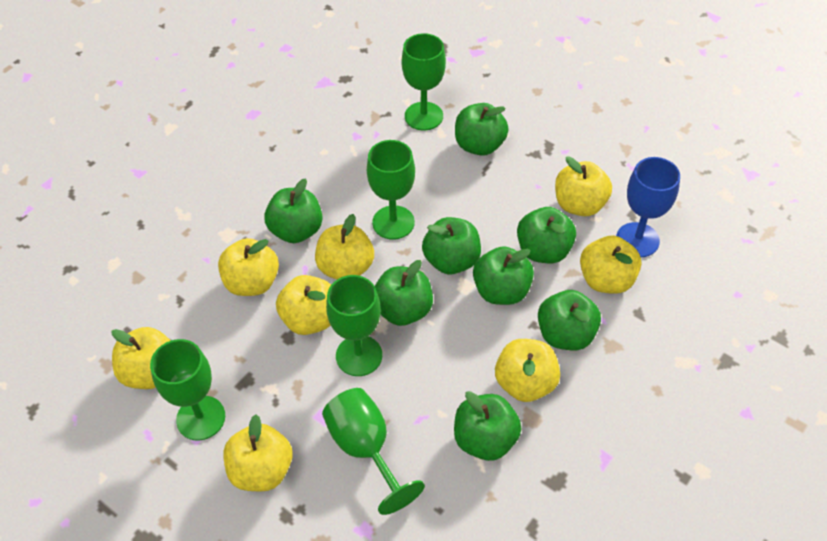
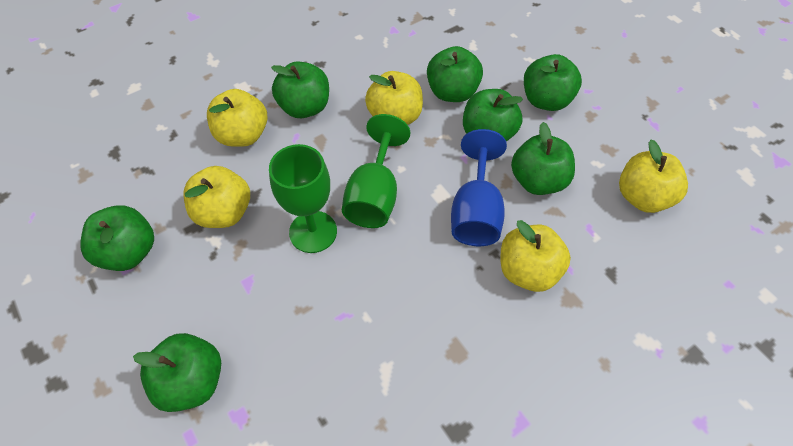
green apple: [264,179,323,243] [375,260,433,326] [422,217,481,274] [454,391,522,461] [455,103,509,156] [473,246,534,305] [517,207,576,263] [538,290,601,350] = 8 -> [80,205,154,271] [133,333,221,412] [271,61,329,118] [427,46,483,102] [463,89,523,141] [511,122,575,195] [524,54,582,111] = 7
green goblet: [150,339,225,440] [322,388,425,515] [326,275,382,376] [367,140,415,240] [402,33,446,130] = 5 -> [269,144,337,253] [342,114,410,228] = 2
yellow apple: [111,327,171,389] [218,238,279,296] [223,414,292,491] [276,275,331,335] [315,214,374,280] [495,339,560,402] [555,156,612,216] [580,236,641,294] = 8 -> [184,166,250,228] [207,89,267,147] [365,71,423,125] [501,220,571,292] [619,140,688,213] = 5

